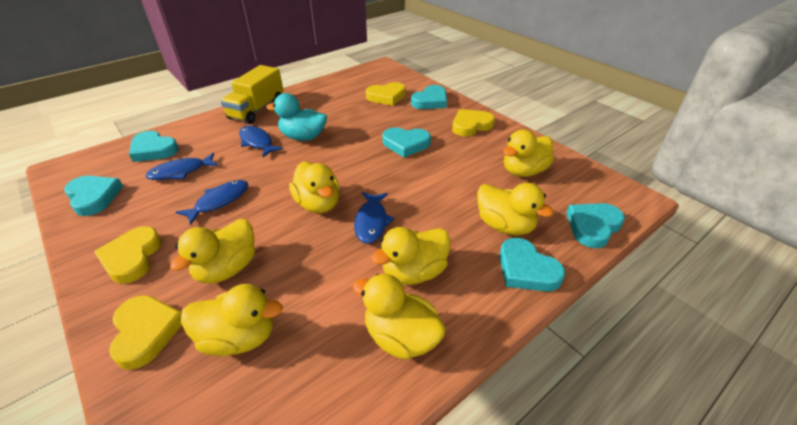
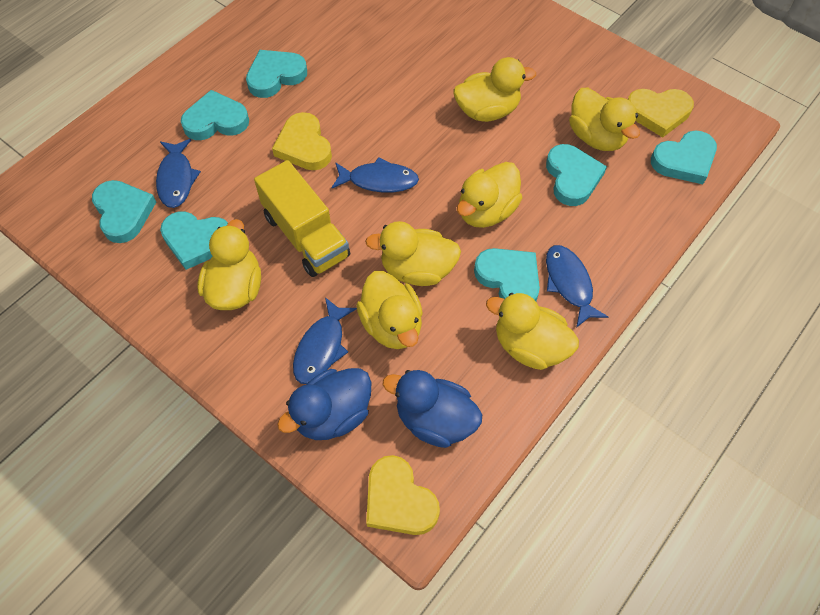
blue duck: none = 0 -> [277,368,372,440] [382,370,482,448] = 2
turquoise duck: [266,93,327,141] = 1 -> none = 0
turquoise heart: [64,176,123,216] [129,131,179,162] [382,127,431,157] [411,85,447,109] [499,238,565,292] [566,203,625,248] = 6 -> [92,180,156,243] [160,211,228,270] [180,90,249,140] [246,50,307,98] [474,248,540,301] [546,144,607,206] [651,130,717,184] = 7
yellow heart: [94,226,162,284] [109,295,182,370] [366,82,406,106] [452,109,495,137] = 4 -> [272,112,332,170] [366,455,440,535] [628,89,694,138] = 3

